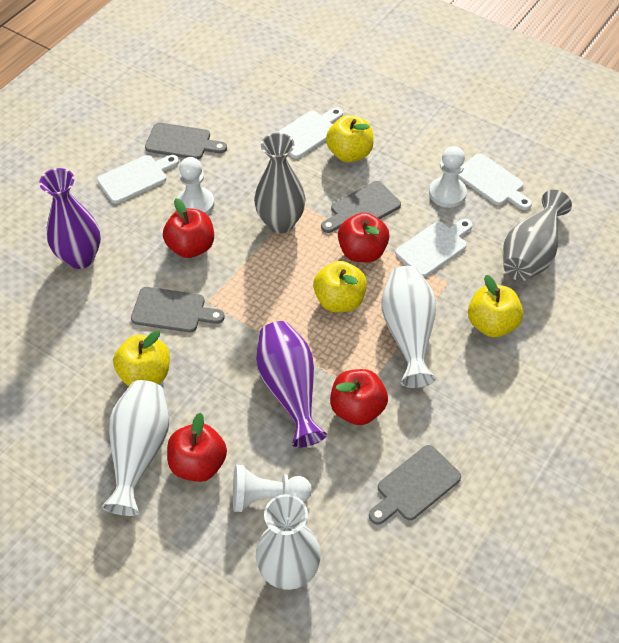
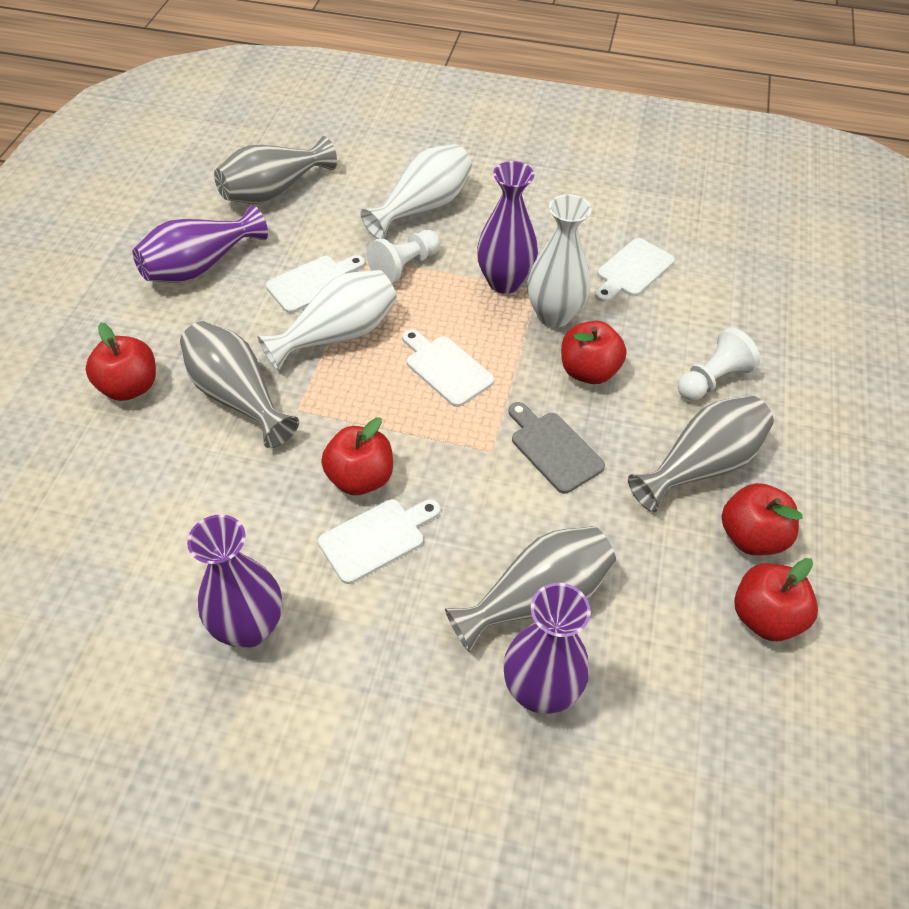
grey cutting board: [131,287,225,332] [145,122,227,159] [321,181,401,233] [369,445,461,525] = 4 -> [508,402,605,494] = 1
grey vase: [254,133,306,233] [503,190,572,281] = 2 -> [180,321,299,448] [214,136,337,204] [445,526,616,652] [628,396,774,512] = 4
purple vase: [39,168,101,269] [256,321,327,448] = 2 -> [132,205,268,282] [187,514,282,648] [477,161,538,294] [504,583,591,714] = 4
red apple: [163,198,214,258] [167,413,227,482] [330,369,388,425] [338,212,390,262] = 4 -> [86,323,156,401] [321,417,393,495] [561,321,627,384] [722,483,803,555] [734,558,818,641] = 5
white pawn: [177,157,214,215] [233,465,312,512] [429,146,467,208] = 3 -> [366,230,440,283] [678,328,760,400] = 2
yellow apple: [113,331,170,386] [313,261,367,312] [326,115,374,162] [468,275,523,337] = 4 -> none = 0

